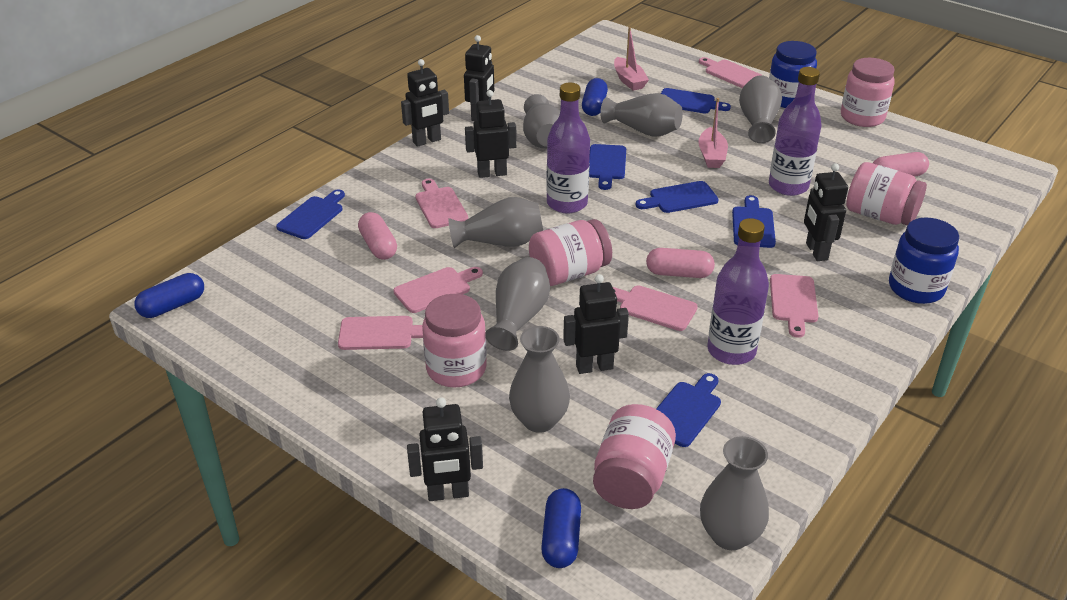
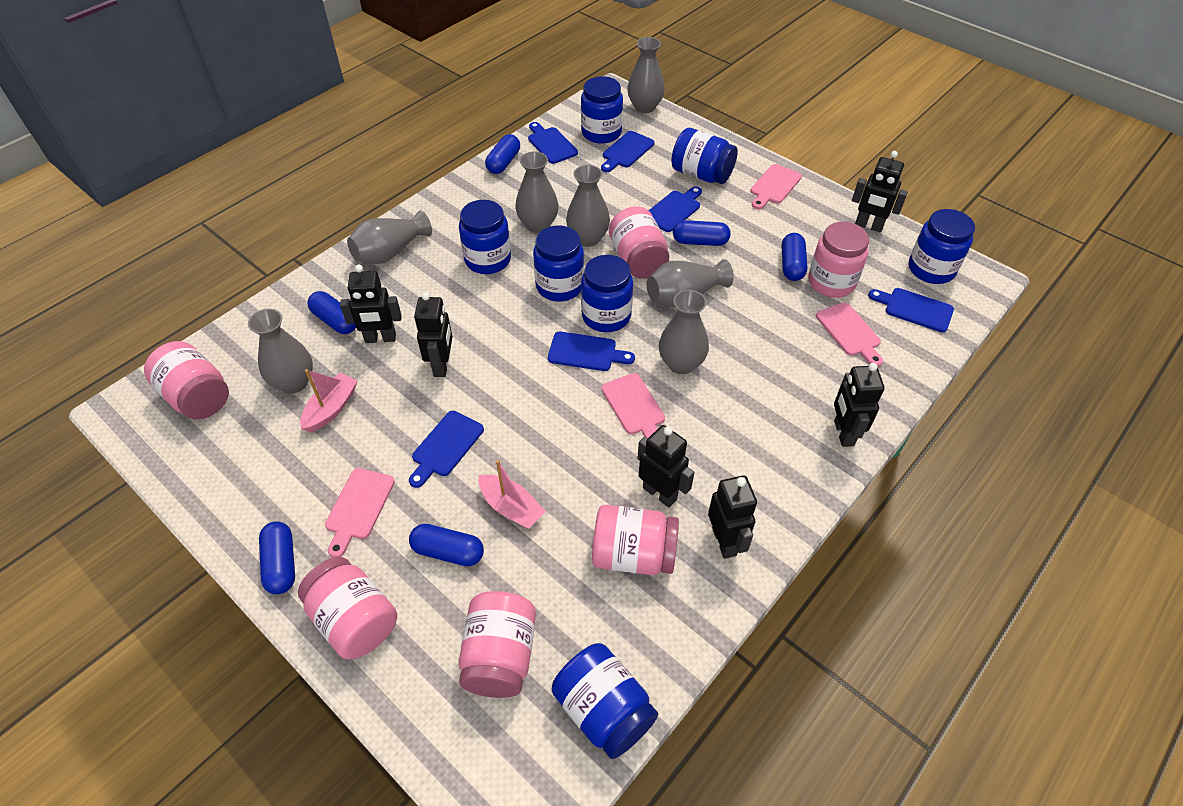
blue capsule: [134,273,204,318] [541,488,581,568] [582,78,608,116] = 3 -> [259,521,295,594] [307,291,356,334] [409,524,484,566] [485,134,520,174] [673,220,731,246] [782,233,807,281] = 6
blue jar: [769,41,817,108] [889,218,959,304] = 2 -> [459,200,511,274] [533,226,584,302] [552,643,658,759] [581,76,623,144] [581,255,633,332] [671,128,738,184] [909,209,975,284] = 7
pink capsule: [358,212,397,260] [646,248,715,278] [873,152,929,177] = 3 -> none = 0
pink cutting board: [338,316,423,350] [393,267,483,313] [415,179,468,228] [613,285,698,331] [699,57,761,88] [770,274,818,338] = 6 -> [325,468,395,558] [602,373,665,438] [750,164,802,209] [816,303,883,367] = 4
pink jar: [422,294,487,387] [529,219,612,286] [593,404,676,509] [841,58,895,127] [846,162,927,225] = 5 -> [144,341,229,420] [298,557,397,659] [459,591,536,698] [592,505,679,575] [609,206,669,279] [809,222,869,298] = 6
purple bottle: [546,83,590,214] [708,218,769,365] [769,67,821,196] = 3 -> none = 0

